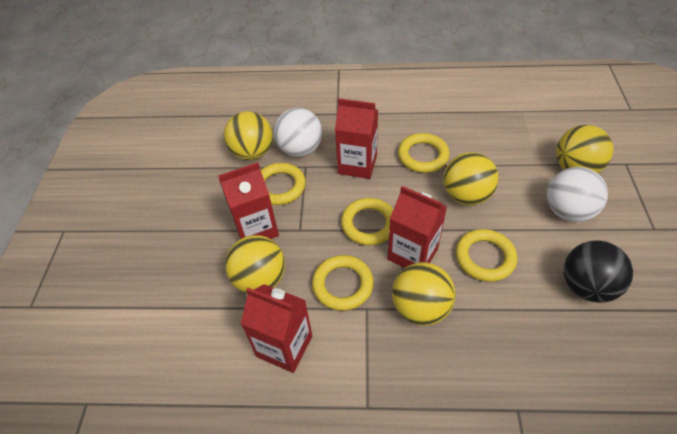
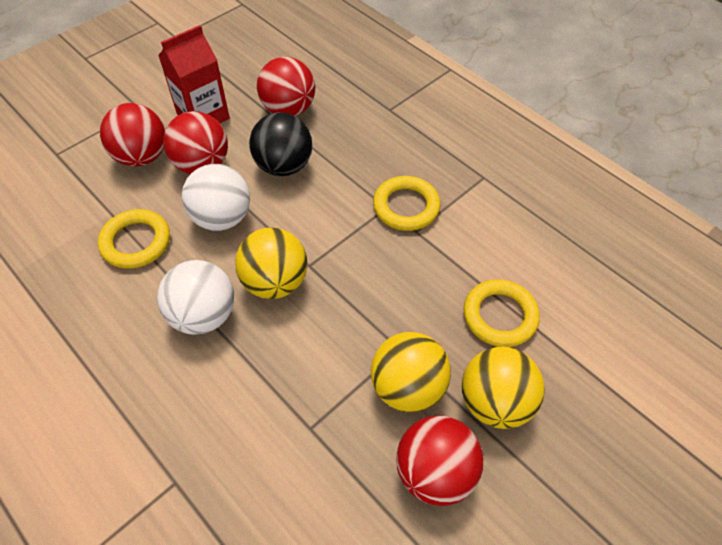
red ball: none = 0 -> [100,103,165,167] [163,111,228,174] [257,57,315,116] [396,415,483,506] = 4
red carton: [218,162,279,239] [241,284,312,373] [335,98,378,179] [388,186,447,268] = 4 -> [158,25,230,123] = 1
yellow ball: [224,111,273,160] [225,235,285,293] [392,262,456,326] [443,152,498,205] [556,125,614,173] = 5 -> [235,227,307,299] [371,332,451,413] [462,347,545,429] = 3
yellow ring: [261,163,306,205] [312,255,374,311] [341,198,393,245] [398,133,450,173] [456,229,517,282] = 5 -> [98,209,170,269] [373,176,440,231] [464,279,540,347] = 3

